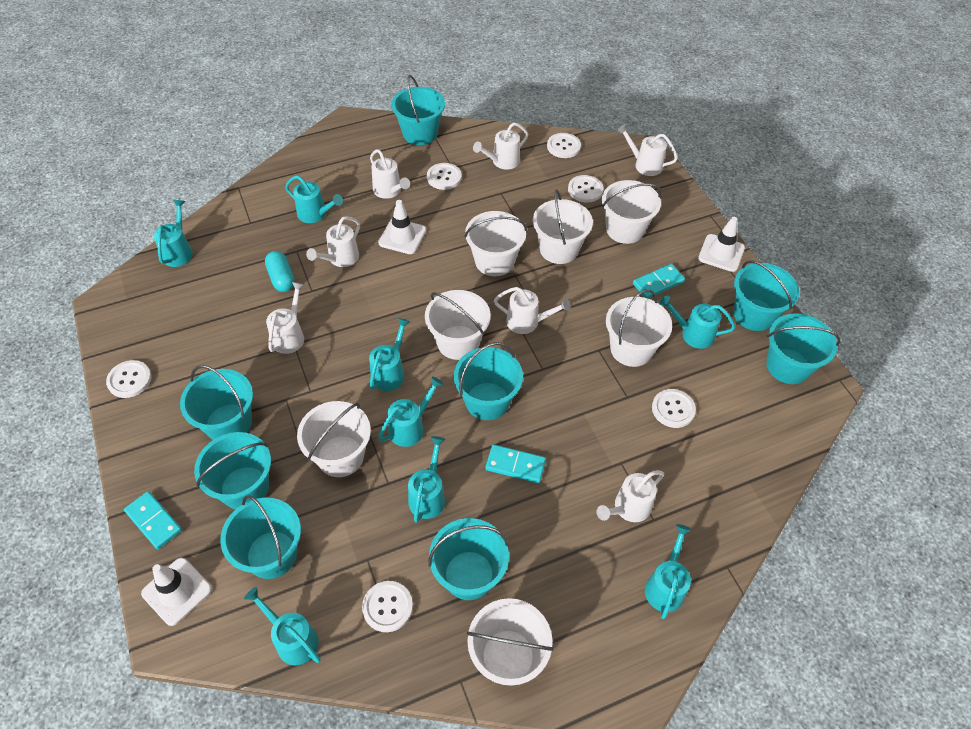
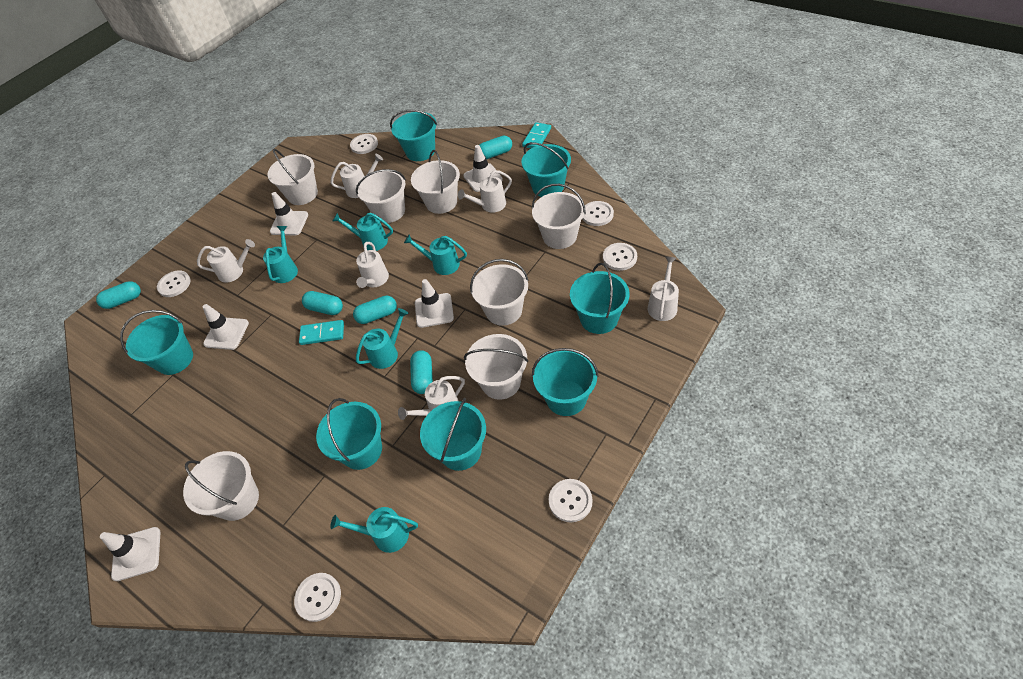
turquoise bucket: [180,365,253,440] [194,432,271,509] [220,495,301,579] [391,75,445,145] [428,518,509,600] [454,342,523,420] [733,260,799,331] [766,313,840,384] = 8 -> [120,310,193,375] [316,398,382,470] [390,110,437,161] [420,398,486,471] [521,142,571,197] [532,348,599,416] [570,263,630,334] = 7
turquoise capsule: [265,251,295,292] = 1 -> [96,281,141,309] [302,291,343,315] [353,296,397,324] [410,350,433,394] [480,136,512,159] = 5
turquoise domino: [124,491,182,549] [485,445,546,483] [633,264,685,298] = 3 -> [299,320,344,345] [522,122,551,148] = 2
turquoise watering can: [153,200,193,267] [244,587,320,665] [285,175,343,223] [369,318,410,391] [378,376,443,447] [408,436,445,523] [645,524,691,619] [659,295,735,349] = 8 -> [263,226,298,283] [330,507,418,553] [332,213,393,251] [356,308,409,369] [404,234,467,275] = 5
white traffic cone: [141,558,212,626] [378,200,426,254] [698,217,745,272] = 3 -> [100,527,161,581] [203,304,249,350] [270,192,308,235] [415,279,454,328] [463,145,503,192] = 5
white watering can: [266,282,304,354] [306,216,360,267] [370,149,410,199] [473,122,528,170] [494,287,571,334] [596,470,664,522] [617,124,678,176] = 7 -> [197,239,255,283] [330,154,383,198] [356,242,389,288] [398,376,465,420] [458,170,512,213] [648,256,679,321] = 6

